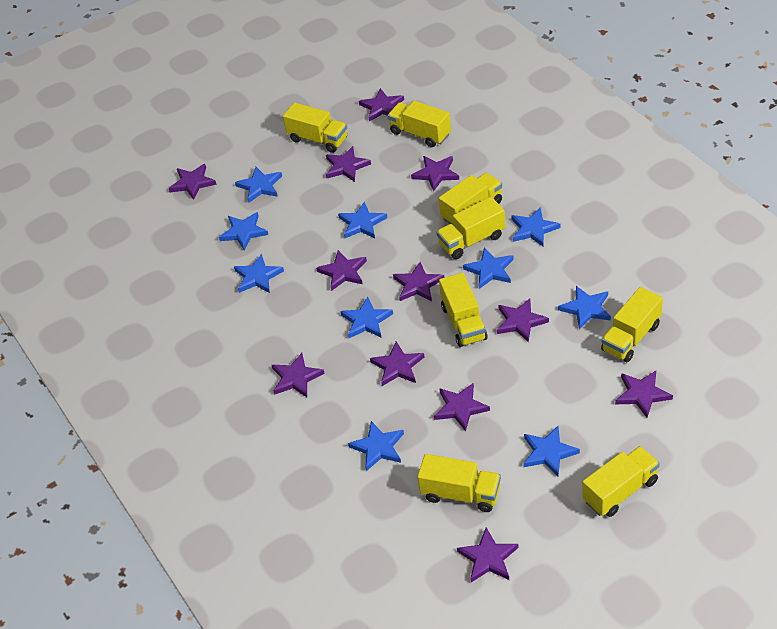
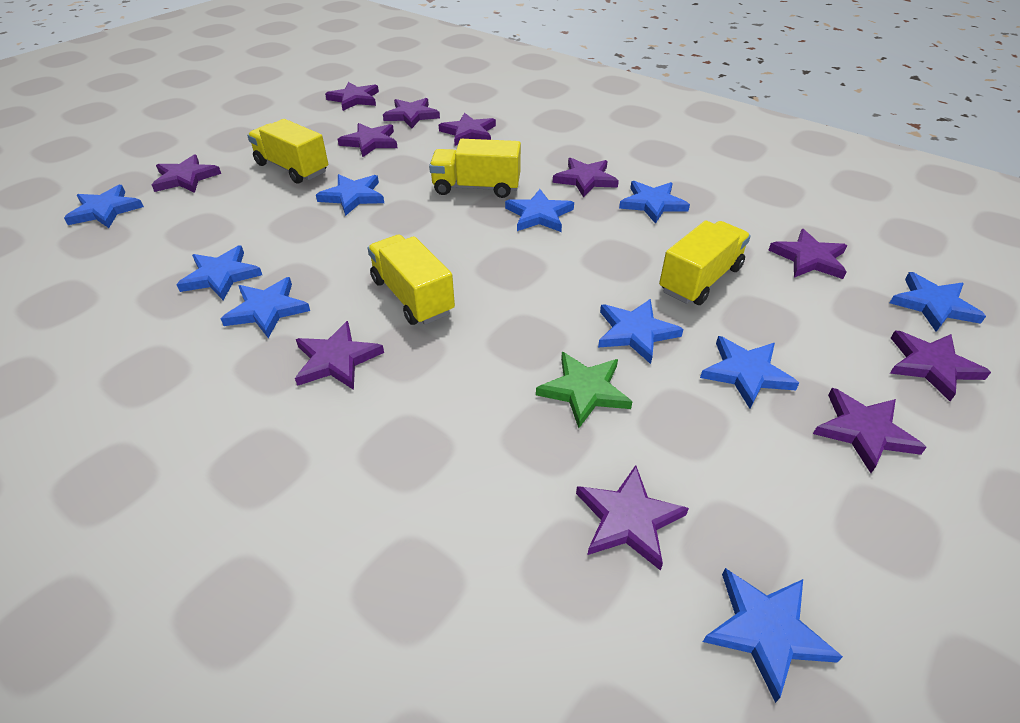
green star: none = 0 -> [536,352,632,428] = 1
purple star: [169,164,216,200] [272,353,325,397] [316,250,367,291] [326,146,371,182] [359,88,404,121] [370,341,424,386] [393,262,444,302] [411,156,459,191] [434,383,490,431] [457,527,519,582] [497,298,549,342] [615,371,673,418] = 12 -> [152,154,221,193] [295,321,384,390] [325,82,379,111] [338,123,398,157] [383,98,440,128] [439,112,496,146] [553,158,619,198] [576,465,689,571] [769,229,847,279] [813,388,927,473] [890,331,991,401] = 11
yellow truck: [283,102,347,153] [387,100,451,147] [417,454,501,512] [436,197,505,259] [439,173,502,224] [439,273,487,347] [582,446,660,517] [601,287,663,362] = 8 -> [247,119,328,184] [368,235,455,325] [429,139,521,198] [659,220,751,305] = 4

